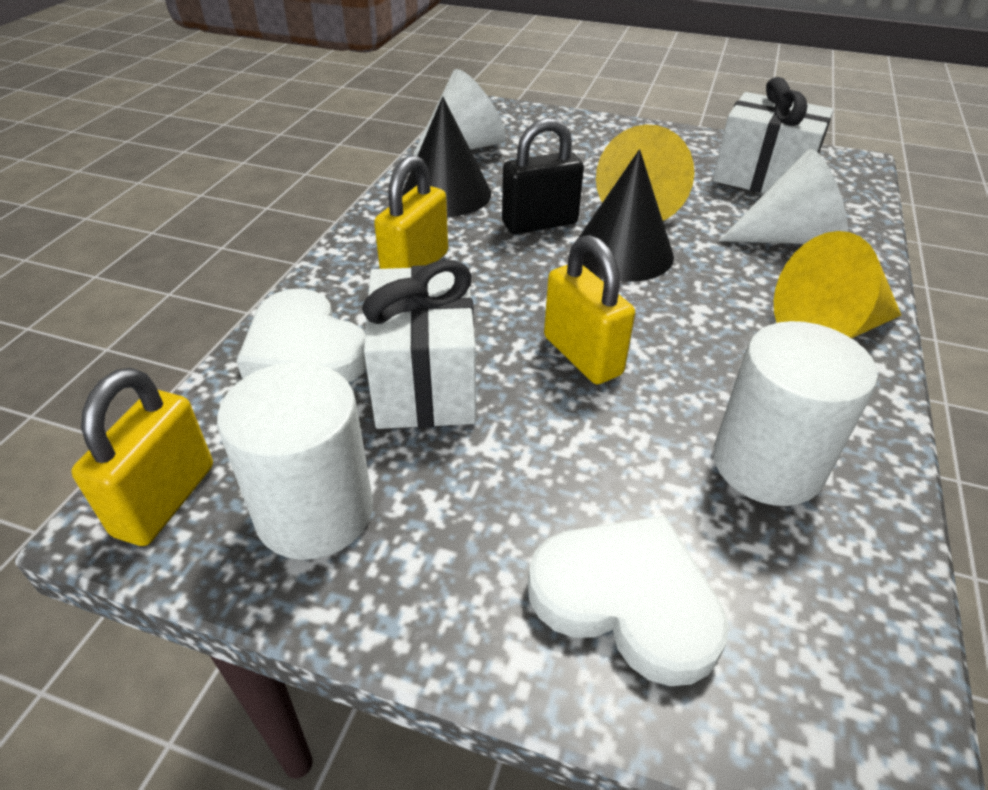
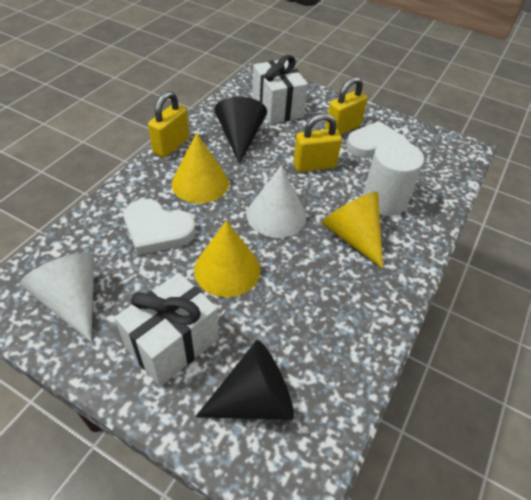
black padlock: [502,118,584,234] = 1 -> none = 0
white cylinder: [217,362,373,560] [713,321,878,506] = 2 -> [363,140,424,216] = 1
yellow cone: [596,124,694,221] [774,231,901,339] = 2 -> [172,133,229,203] [194,221,261,297] [321,192,383,269] = 3

